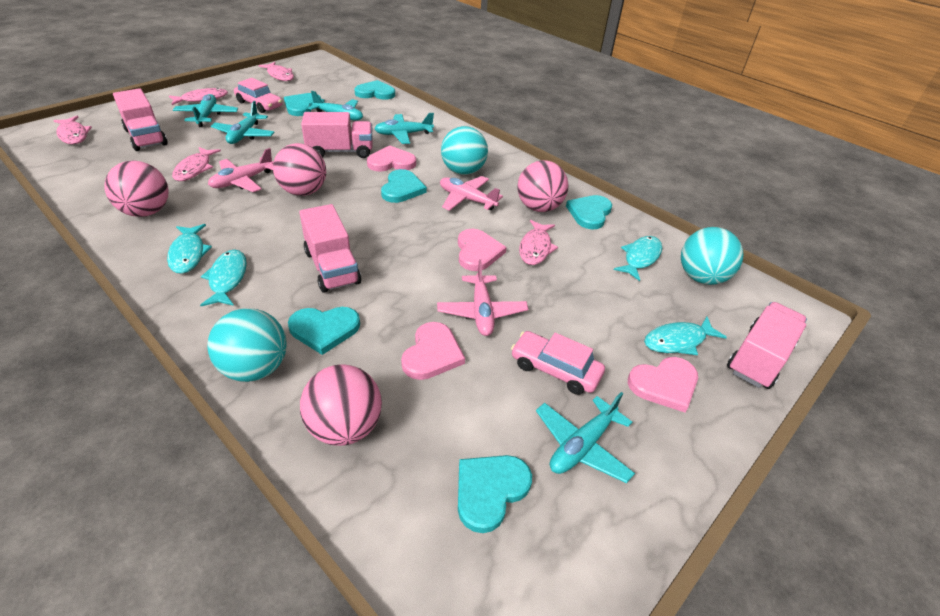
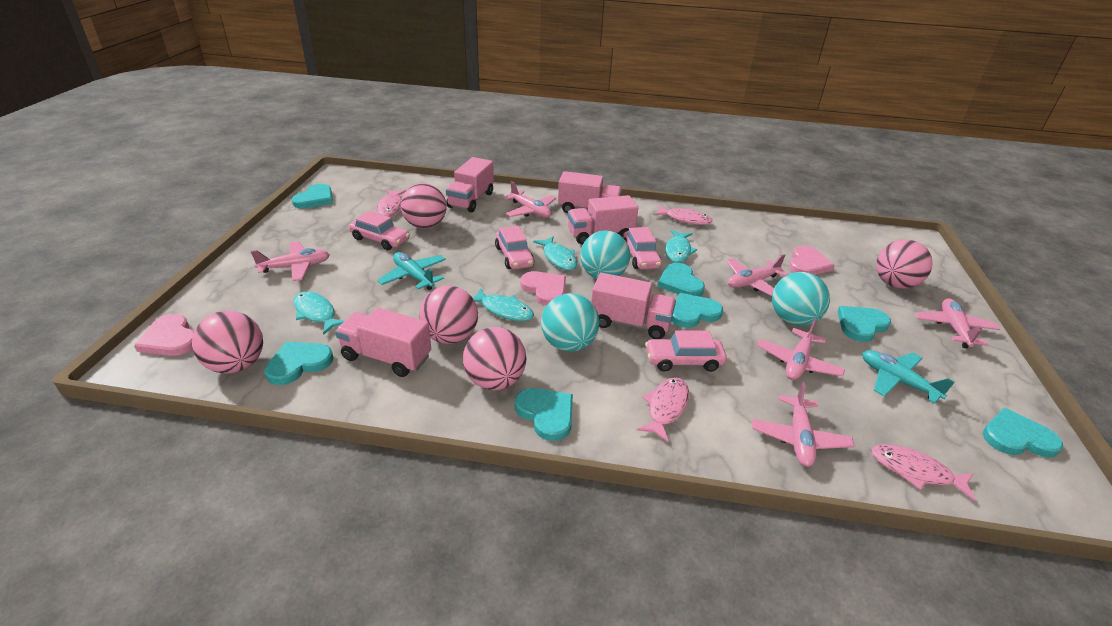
pink ball: [105,160,169,217] [273,143,326,196] [300,365,382,446] [518,160,568,212] = 4 -> [192,311,263,374] [401,183,447,229] [419,286,478,344] [463,327,526,390] [876,239,933,289] = 5
pink car: [234,78,283,113] [511,331,605,395] = 2 -> [349,211,410,250] [495,226,534,269] [623,227,662,270] [645,330,727,372] = 4
pink fish: [53,116,92,144] [169,88,228,105] [172,147,221,181] [259,62,294,81] [519,220,558,265] = 5 -> [376,189,406,217] [637,377,689,443] [654,205,713,225] [871,444,976,501] = 4
pink heart: [367,145,416,172] [401,322,465,380] [458,229,507,271] [628,357,698,413] = 4 -> [134,314,194,356] [520,271,566,306] [789,246,835,275] = 3
pink plane: [208,148,274,192] [437,260,528,336] [440,176,503,211] = 3 -> [251,242,330,281] [504,181,556,218] [726,254,788,296] [752,382,854,467] [757,318,845,380] [915,299,1000,348] = 6
pink truck: [113,88,167,151] [299,204,361,293] [301,112,373,158] [727,302,807,389] = 4 -> [335,308,431,377] [446,157,494,212] [558,171,622,213] [568,195,638,244] [591,273,676,339] = 5
turquoise heart: [284,93,321,116] [288,307,360,355] [354,80,395,100] [381,169,427,203] [458,455,532,533] [566,195,612,229] = 6 -> [264,342,333,385] [292,184,333,209] [515,388,573,441] [657,263,705,297] [671,293,723,328] [837,306,891,342] [983,408,1063,458] = 7
turquoise plane: [173,94,238,127] [211,101,275,144] [308,91,363,120] [374,113,434,144] [536,392,635,483] = 5 -> [377,252,446,290] [862,350,955,403] = 2

